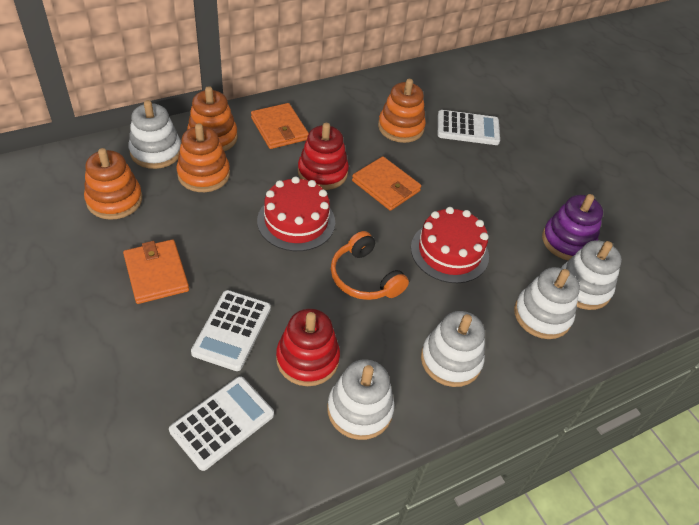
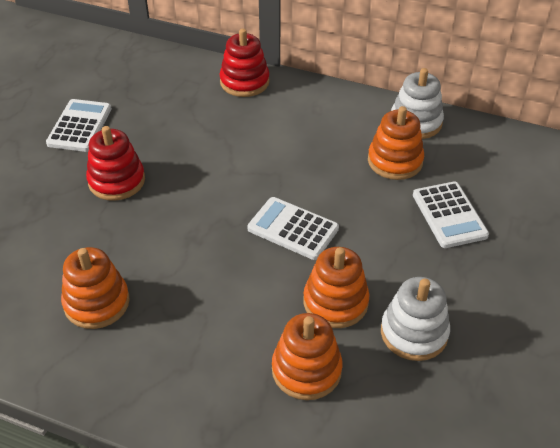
orange headphones: [331,231,409,300] = 1 -> none = 0
orange wallet: [123,239,189,304] [251,103,309,149] [352,156,421,211] = 3 -> none = 0
purple stacking toy: [542,194,603,261] = 1 -> none = 0
red cake: [257,176,335,251] [411,207,489,283] = 2 -> none = 0
white stacking toy: [128,100,181,169] [327,359,395,440] [421,311,485,387] [514,267,580,339] [561,240,622,310] = 5 -> [381,277,450,361] [391,68,444,139] = 2

